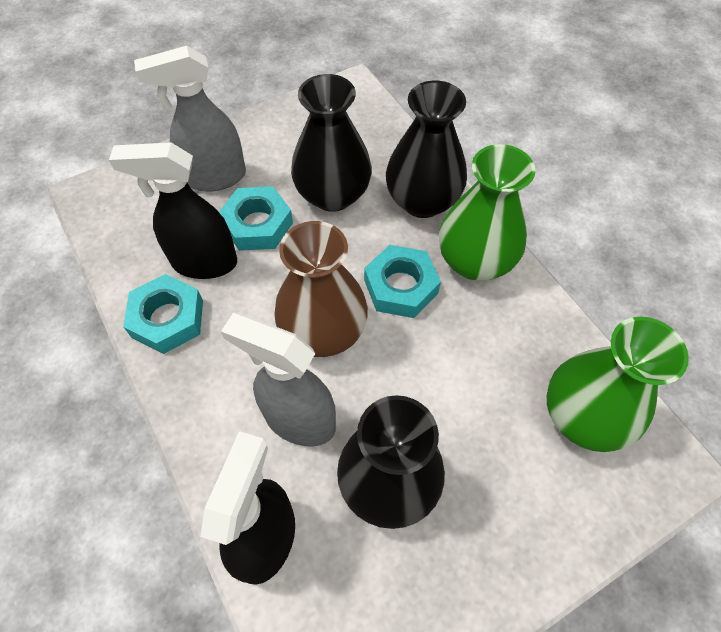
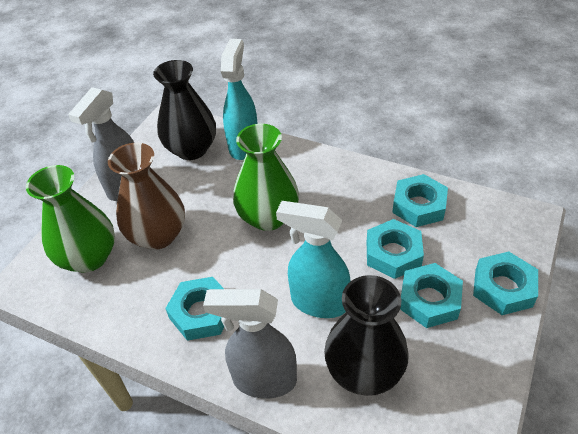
black spray bottle: [109,142,237,279] [200,431,295,585] = 2 -> none = 0
black vase: [291,74,372,212] [337,395,445,529] [386,81,467,218] = 3 -> [153,60,216,160] [324,275,409,396] = 2
turquoise nut: [123,274,203,354] [219,186,293,251] [364,245,441,318] = 3 -> [165,277,224,341] [367,219,424,279] [392,174,448,227] [400,263,463,328] [473,252,538,315] = 5
turquoise spray bottle: none = 0 -> [221,39,258,160] [276,201,351,318] = 2

